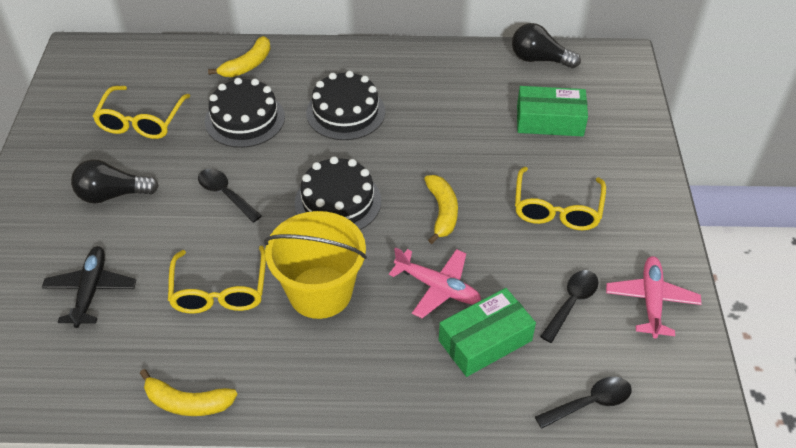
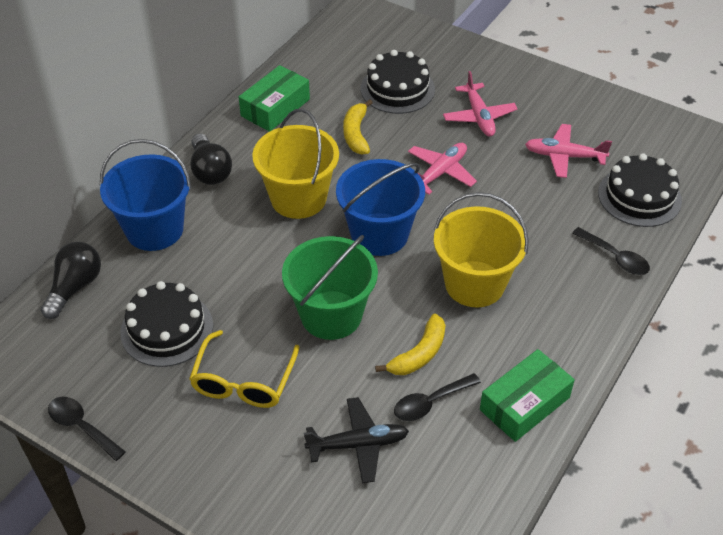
blue bucket: none = 0 -> [100,139,191,251] [336,159,425,256] = 2
green bucket: none = 0 -> [282,235,378,340] = 1
pink plane: [389,247,481,318] [606,256,701,338] = 2 -> [408,143,477,195] [443,71,518,136] [525,124,612,178] = 3
yellow banana: [140,369,237,416] [208,36,271,77] [424,175,458,244] = 3 -> [343,99,373,155] [375,314,445,375] = 2
yellow bucket: [264,211,367,319] = 1 -> [252,108,339,219] [434,192,529,307] = 2
yellow glasses: [92,86,190,139] [168,246,266,313] [515,167,606,230] = 3 -> [189,330,299,408] = 1

